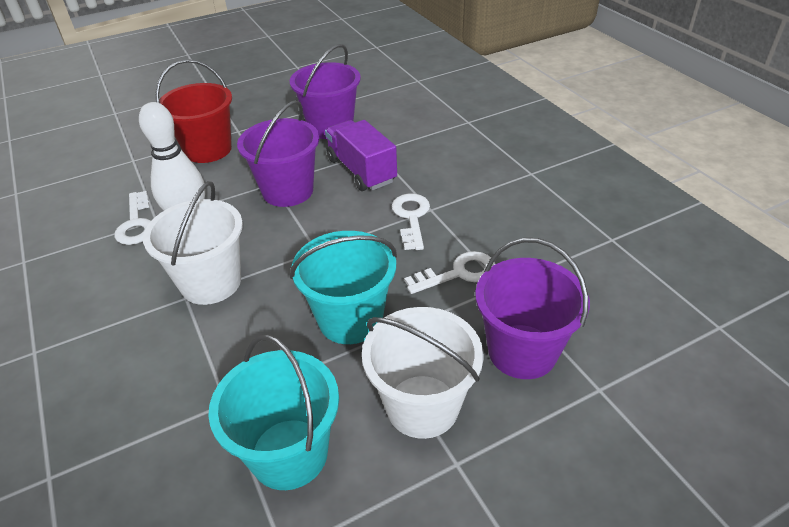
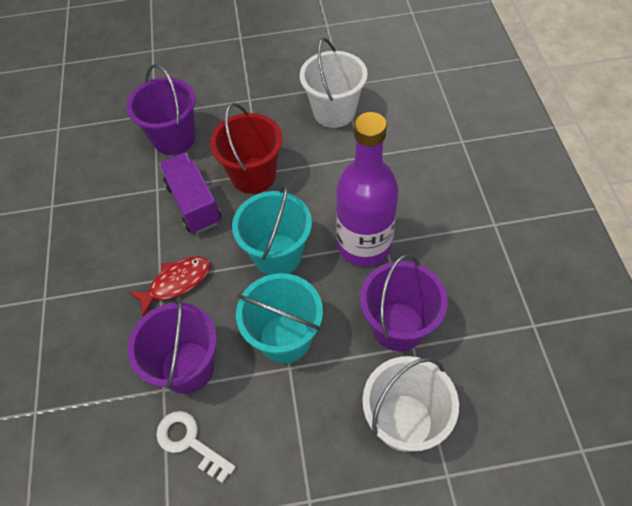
purple bottle: none = 0 -> [336,112,398,266] = 1
red fish: none = 0 -> [128,256,211,316] = 1
white bowling pin: [139,102,205,211] = 1 -> none = 0
white key: [115,191,151,245] [392,194,430,250] [404,251,495,294] = 3 -> [156,411,236,483] = 1

